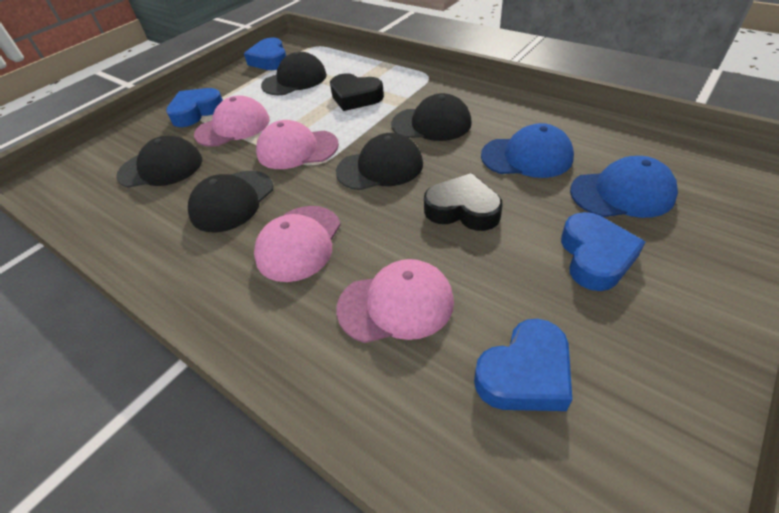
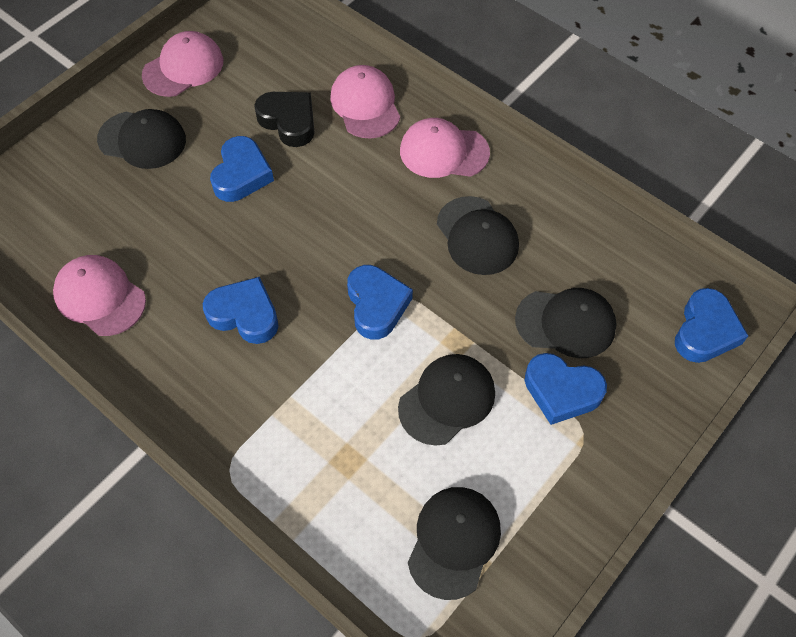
black heart: [330,74,384,111] [424,173,502,231] = 2 -> [254,92,315,147] = 1
blue cap: [481,123,574,178] [570,156,678,218] = 2 -> none = 0
blue heart: [166,88,223,127] [244,38,286,70] [474,319,573,411] [561,212,645,291] = 4 -> [203,277,279,344] [210,136,274,202] [347,265,413,340] [525,353,607,425] [675,288,748,363] = 5

